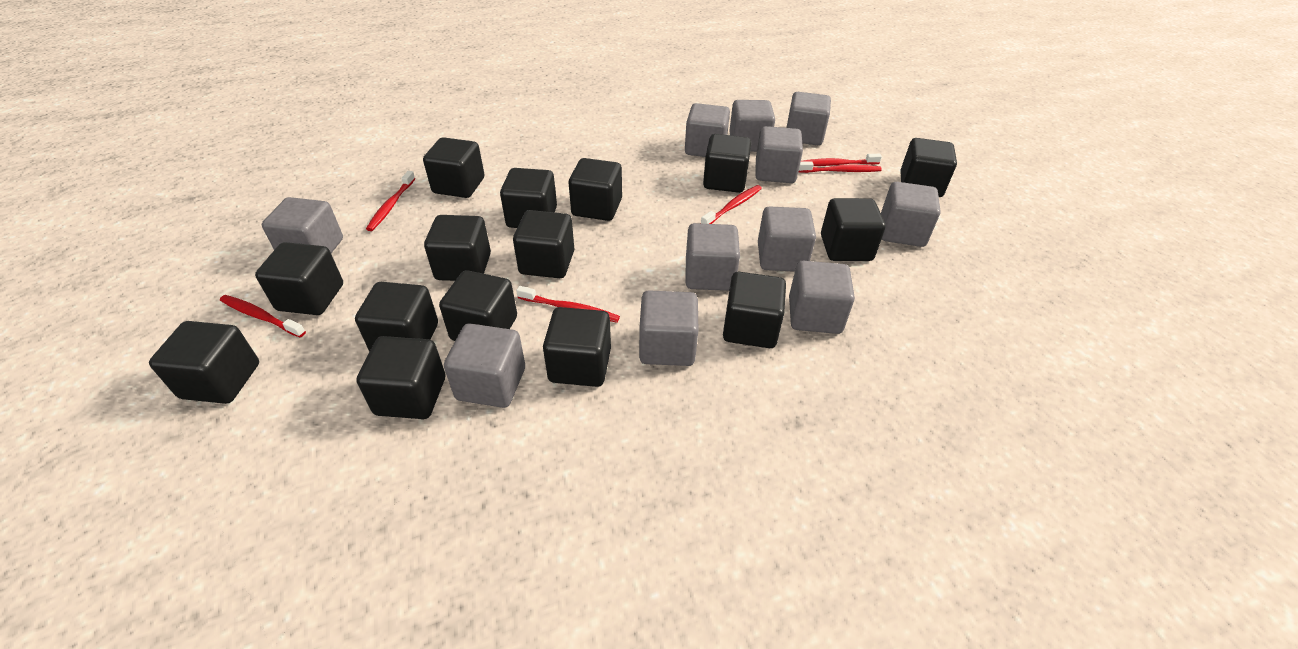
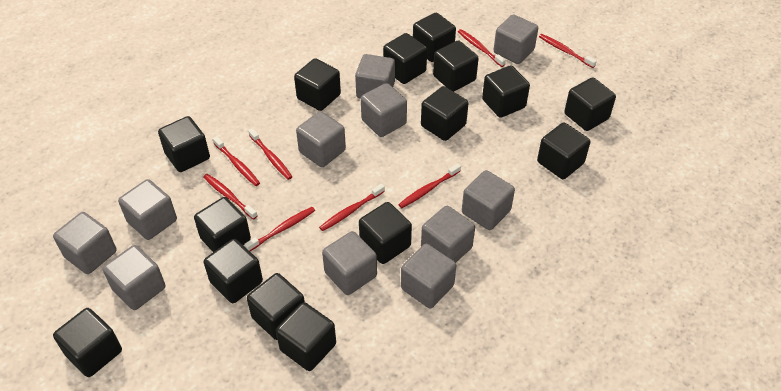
red toothbrush: [220,295,306,337] [366,171,415,231] [516,286,620,323] [701,185,762,224] [798,162,882,173] [801,154,882,166] = 6 -> [203,174,258,220] [213,136,260,186] [244,207,315,251] [248,128,292,180] [319,184,385,231] [398,163,461,208] [458,29,506,67] [539,34,597,68] = 8

